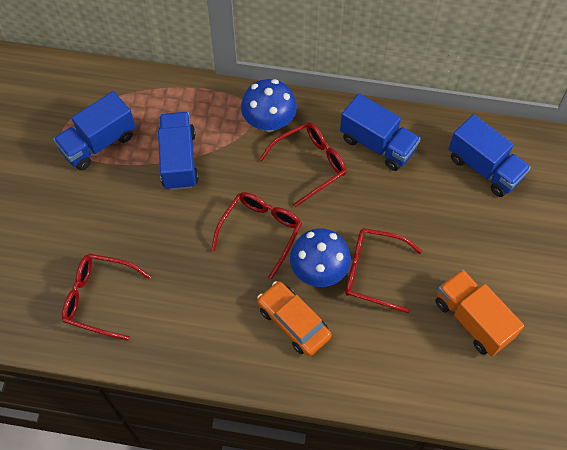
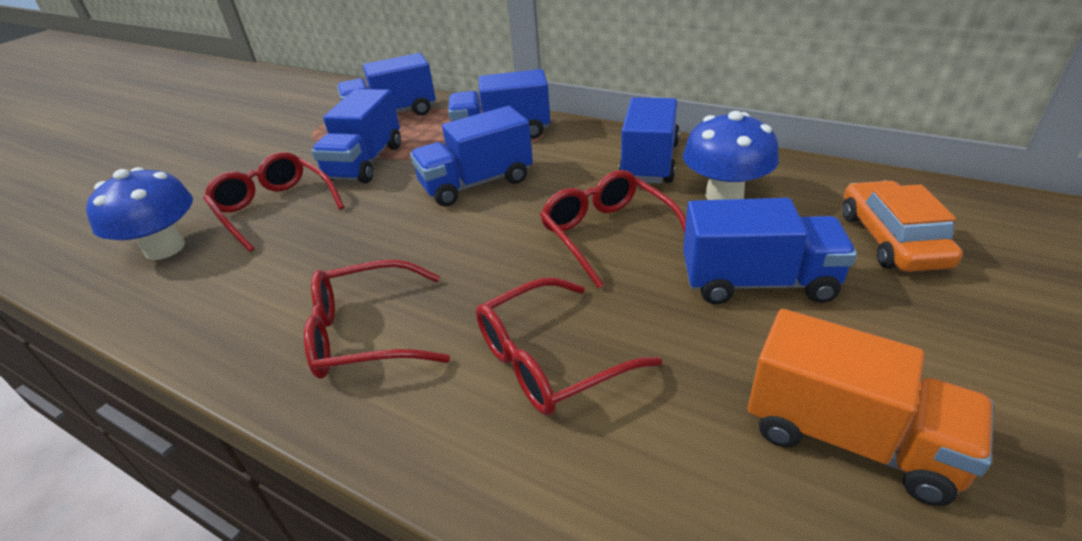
blue truck: [53,91,135,171] [158,112,199,190] [340,93,421,171] [449,114,531,197] = 4 -> [311,89,401,183] [337,53,435,116] [410,106,533,207] [448,69,550,139] [618,97,680,184] [683,198,857,304] = 6

